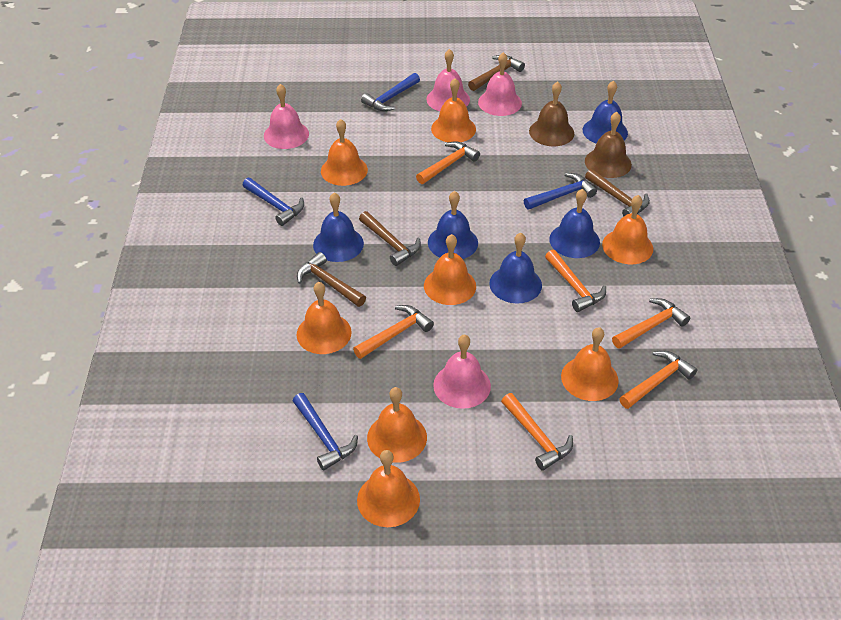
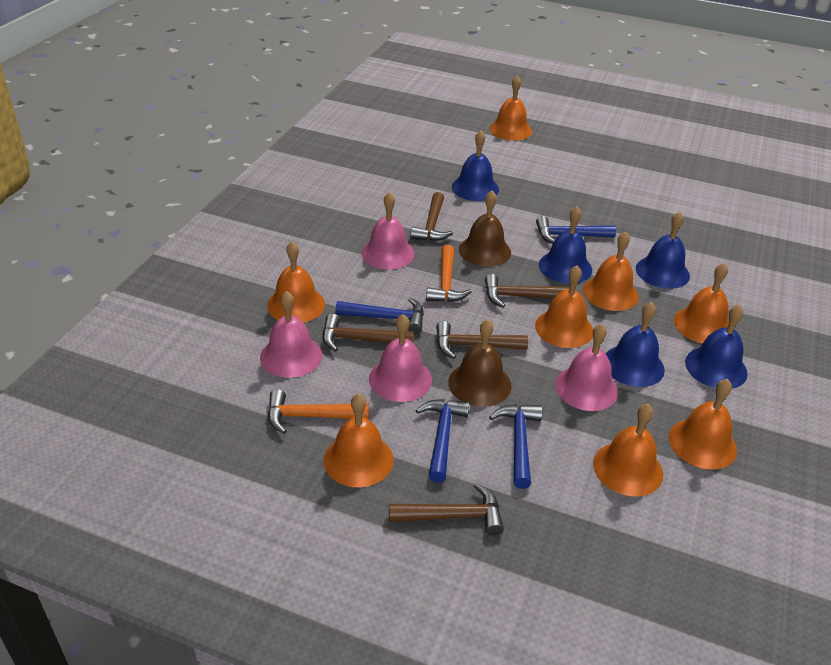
brown hammer: [297,252,366,307] [359,211,421,266] [468,55,525,91] [585,169,650,216] = 4 -> [323,314,414,352] [389,483,504,536] [410,192,453,241] [436,321,528,359] [485,274,570,308] = 5
orange hammer: [353,305,434,359] [416,142,480,184] [501,393,573,471] [545,250,606,312] [612,298,690,349] [619,351,697,409] = 6 -> [268,389,369,434] [426,245,472,302] = 2

